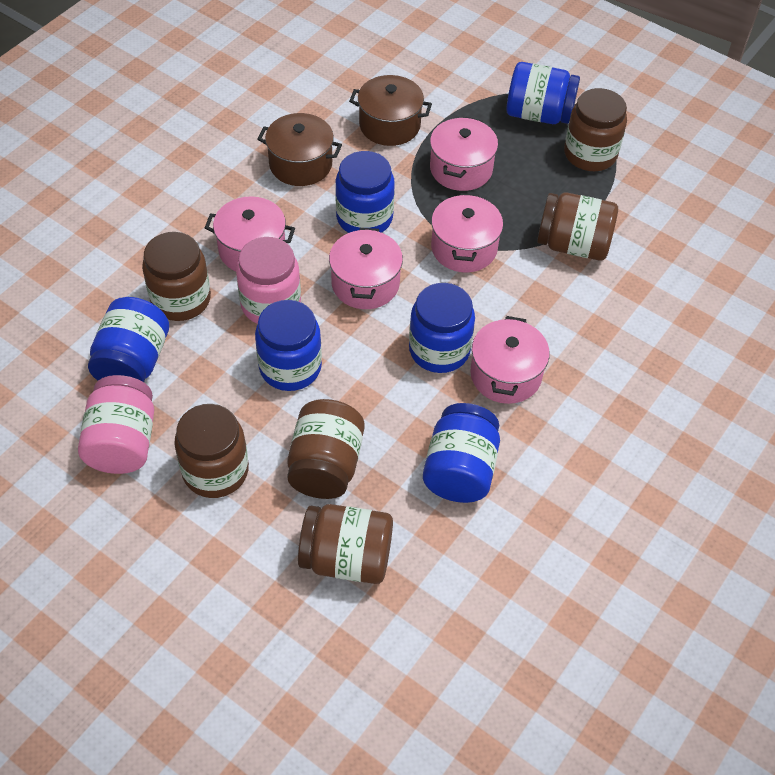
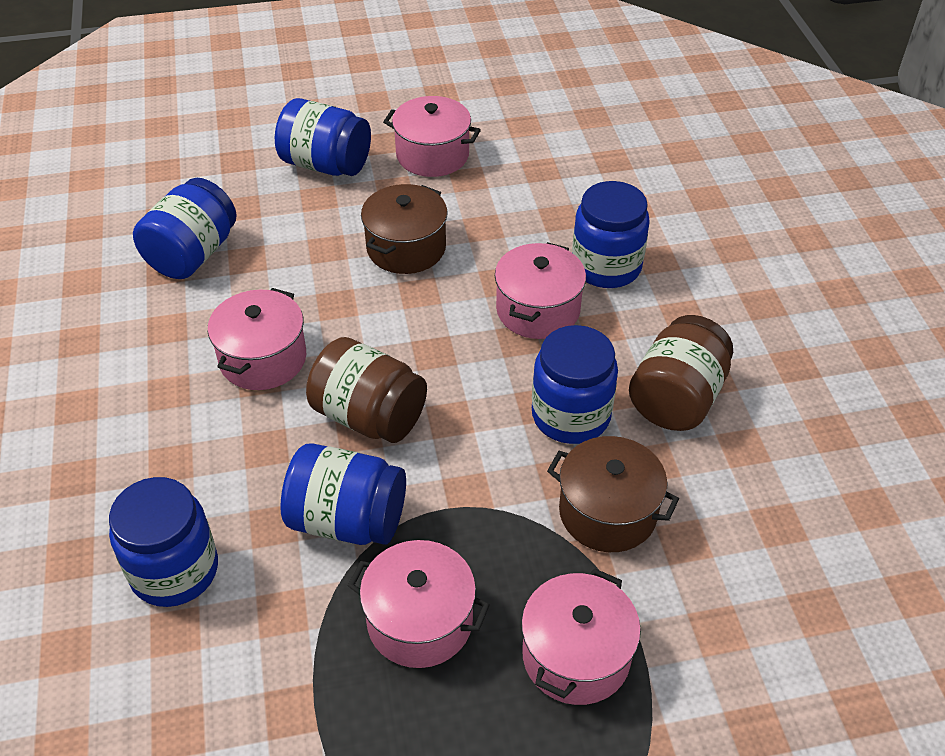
brown jar: [142,232,211,321] [174,404,249,498] [287,399,365,499] [298,504,393,584] [537,193,618,261] [564,88,627,171] = 6 -> [306,337,427,443] [629,315,733,431] = 2
pink jar: [78,375,154,474] [236,237,301,324] = 2 -> none = 0

